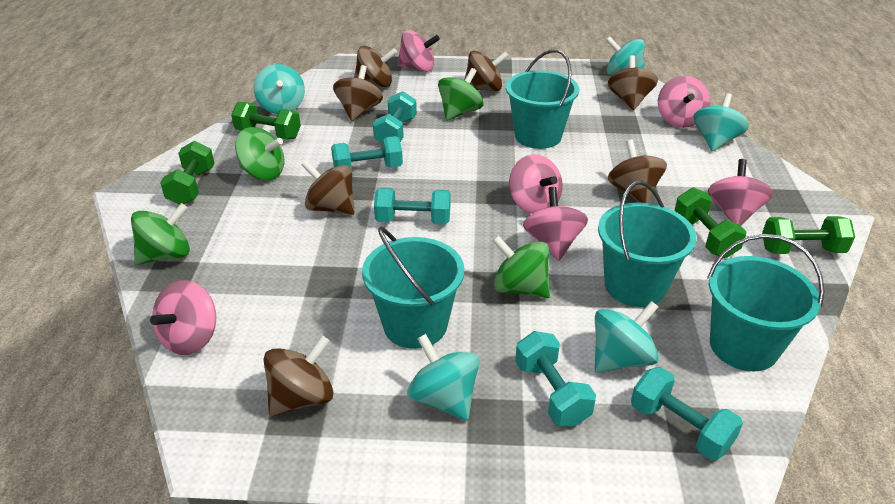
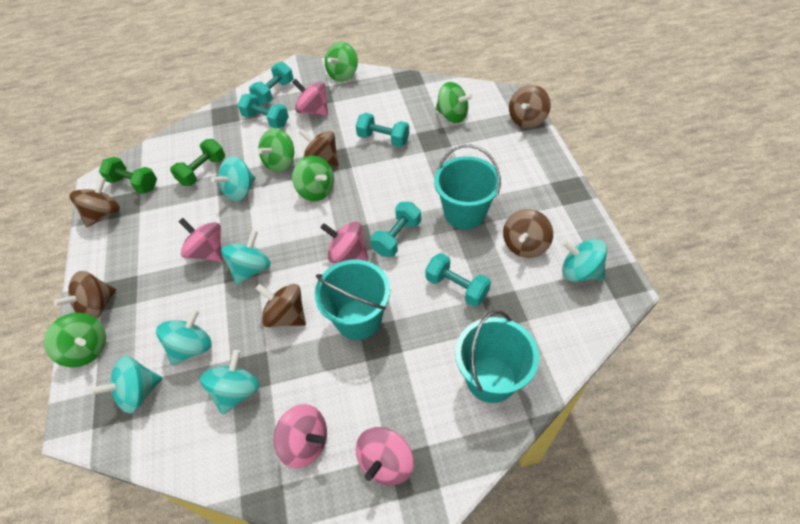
brown spinning top: [263,336,333,416] [302,160,355,215] [333,65,383,121] [354,46,397,87] [464,51,509,91] [608,55,658,110] [608,139,667,203] = 7 -> [54,271,116,319] [69,177,120,227] [255,284,306,327] [299,129,339,166] [503,209,553,258] [509,85,551,128] = 6
green dumbbell: [160,141,214,205] [231,101,301,139] [674,187,746,258] [762,216,855,254] = 4 -> [99,157,157,194] [170,139,225,186] = 2
green spinning top: [131,203,190,265] [235,127,285,180] [438,68,483,121] [492,235,550,298] = 4 -> [44,313,106,367] [257,128,294,172] [292,156,334,201] [325,42,358,82] [436,82,473,123] = 5
pink spinning top: [150,280,216,355] [397,30,440,72] [509,154,563,214] [523,187,588,261] [658,76,710,128] [708,159,773,225] = 6 -> [179,218,223,262] [273,404,327,468] [292,79,328,116] [321,221,368,263] [356,427,414,486] = 5
turquoise bucket: [362,227,465,349] [506,49,579,149] [598,181,697,307] [707,234,824,371] = 4 -> [315,260,390,340] [434,144,501,229] [455,311,539,403] = 3
turquoise spinning top: [254,64,305,114] [407,334,480,421] [595,301,659,373] [606,36,645,75] [694,93,749,151] = 5 -> [91,356,162,413] [156,309,211,366] [200,350,259,415] [211,156,255,201] [221,230,270,285] [562,239,607,282] = 6

